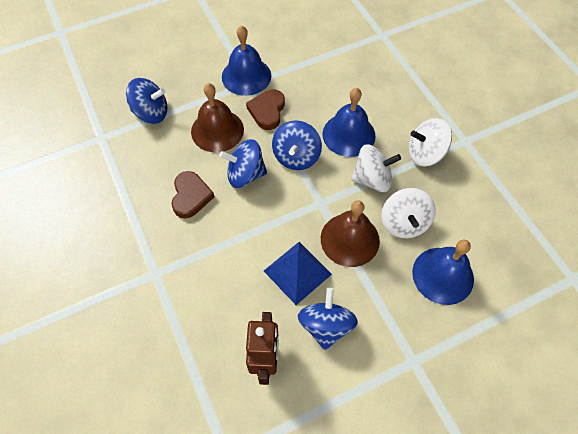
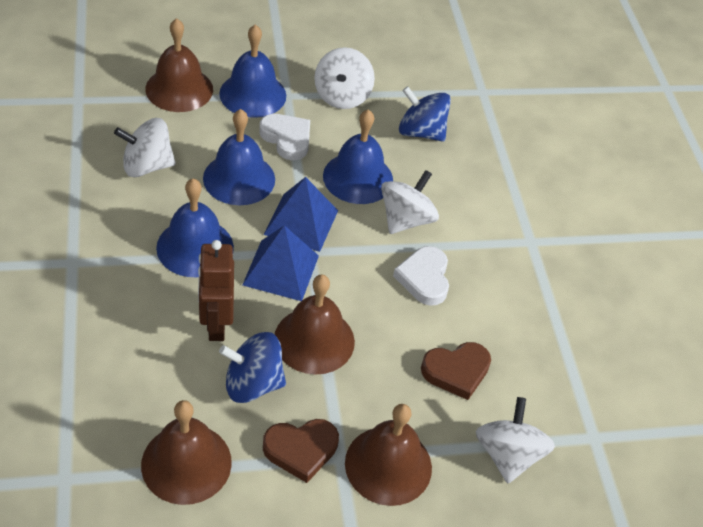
blue bell: [222,25,271,96] [322,88,376,157] [412,239,474,305] = 3 -> [156,178,234,277] [203,109,275,205] [219,24,286,118] [323,109,393,204] = 4
blue pyramid: [264,242,332,305] = 1 -> [243,225,319,301] [264,177,338,252] = 2
blue spinning top: [126,78,168,124] [219,139,267,188] [272,120,322,170] [298,288,358,350] = 4 -> [219,332,286,403] [399,86,451,142] = 2
brown bell: [191,83,244,152] [321,200,380,267] = 2 -> [141,400,232,505] [145,18,213,112] [275,274,355,375] [345,404,432,506] = 4
white heart: none = 0 -> [259,114,310,160] [393,246,449,306] = 2
white spinning top: [351,144,401,192] [381,188,436,238] [409,118,452,166] = 3 -> [114,118,176,177] [314,47,375,109] [381,170,439,234] [476,397,555,483] = 4

